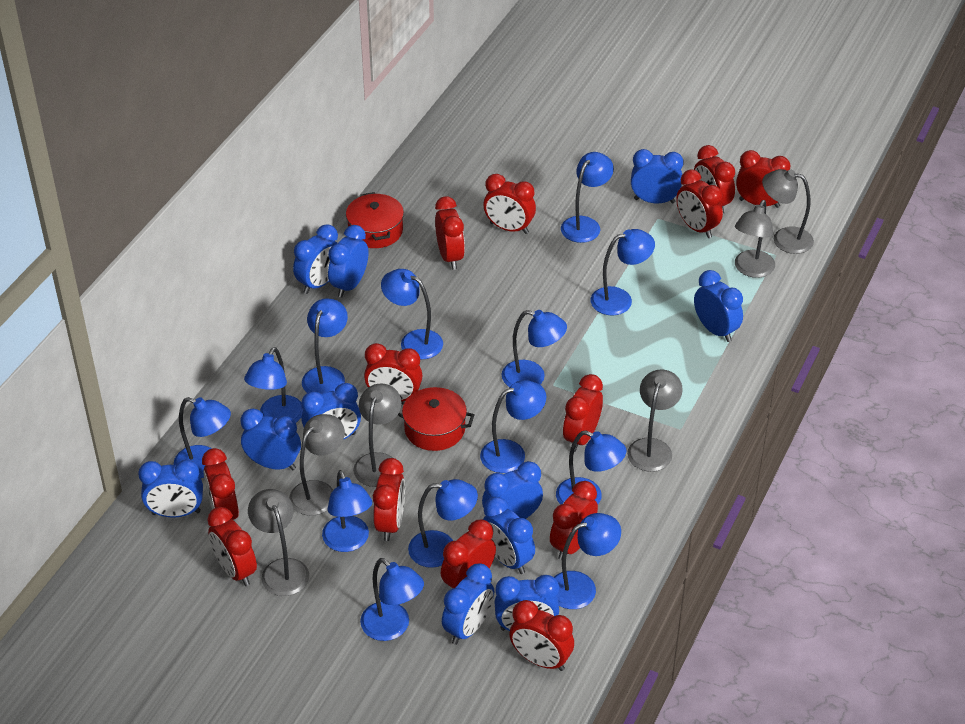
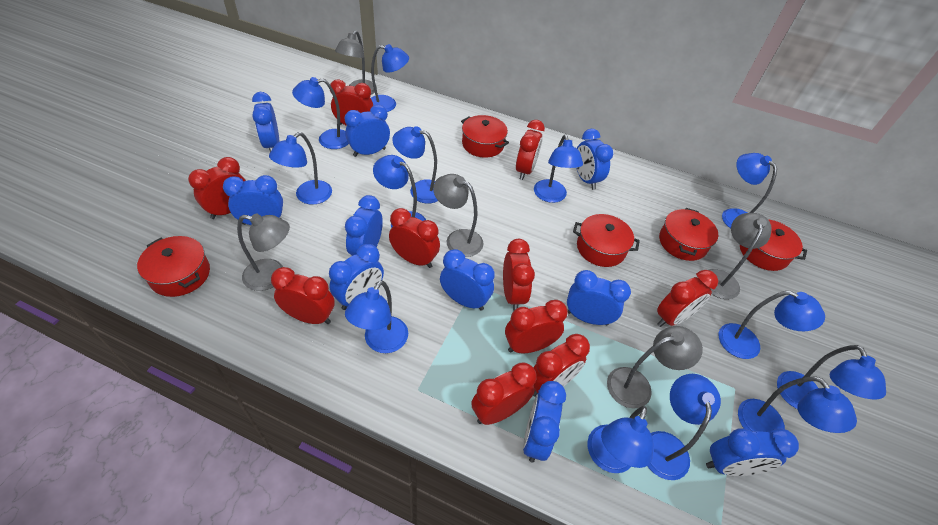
blue clock: [138,460,203,517] [241,409,301,470] [293,224,338,294] [301,383,361,440] [328,225,368,298] [442,563,494,645] [482,461,543,519] [483,497,535,574] [495,575,559,631] [631,149,684,204] [694,270,743,342] = 11 -> [223,175,283,225] [252,92,279,152] [329,244,384,310] [345,105,390,157] [345,195,383,256] [440,249,495,310] [523,381,566,462] [567,270,631,325] [576,129,613,190] [706,428,799,476] = 10
grey lamp: [248,489,309,596] [289,414,345,516] [353,383,402,487] [627,369,683,472] [735,200,775,278] [762,169,814,254] = 6 -> [237,213,290,291] [335,30,377,95] [433,174,483,257] [607,326,703,409] [710,213,772,299] = 5
red clock: [202,448,239,520] [207,507,257,586] [364,343,422,401] [373,458,405,541] [435,196,465,270] [441,520,496,588] [484,174,536,234] [509,600,574,671] [550,481,598,560] [563,374,603,452] [676,169,723,238] [694,145,735,214] [736,150,790,208] = 13 -> [188,157,246,219] [271,267,335,324] [330,80,373,126] [389,208,440,268] [471,363,537,425] [503,239,535,311] [505,300,568,353] [516,120,545,180] [533,334,590,397] [657,270,718,327] = 10
red pot: [346,192,404,248] [398,387,474,451] = 2 -> [137,236,210,297] [461,115,509,158] [573,214,640,267] [659,208,719,261] [740,219,807,271] = 5

